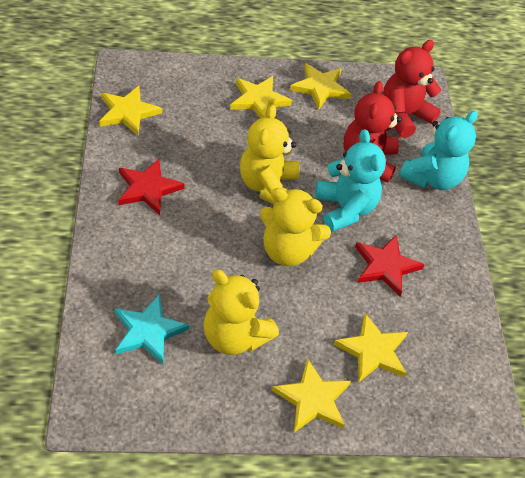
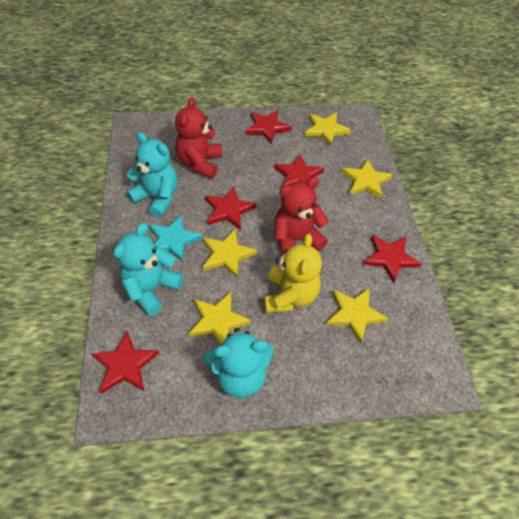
red star: [118,159,185,215] [355,235,425,297] = 2 -> [92,331,159,394] [205,187,257,230] [246,110,292,144] [274,154,324,187] [363,235,422,283] = 5
turquoise teddy bear: [315,129,386,232] [399,111,478,190] = 2 -> [113,223,184,316] [126,132,178,218] [203,328,274,398] = 3
yellow teddy bear: [204,270,279,355] [240,105,300,204] [260,188,331,266] = 3 -> [264,234,322,313] = 1

